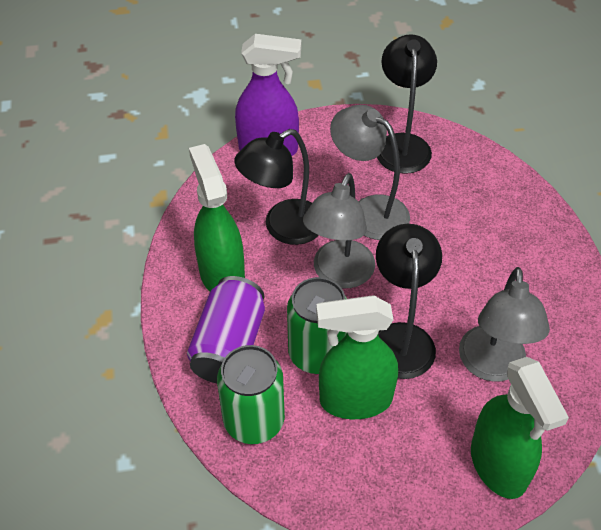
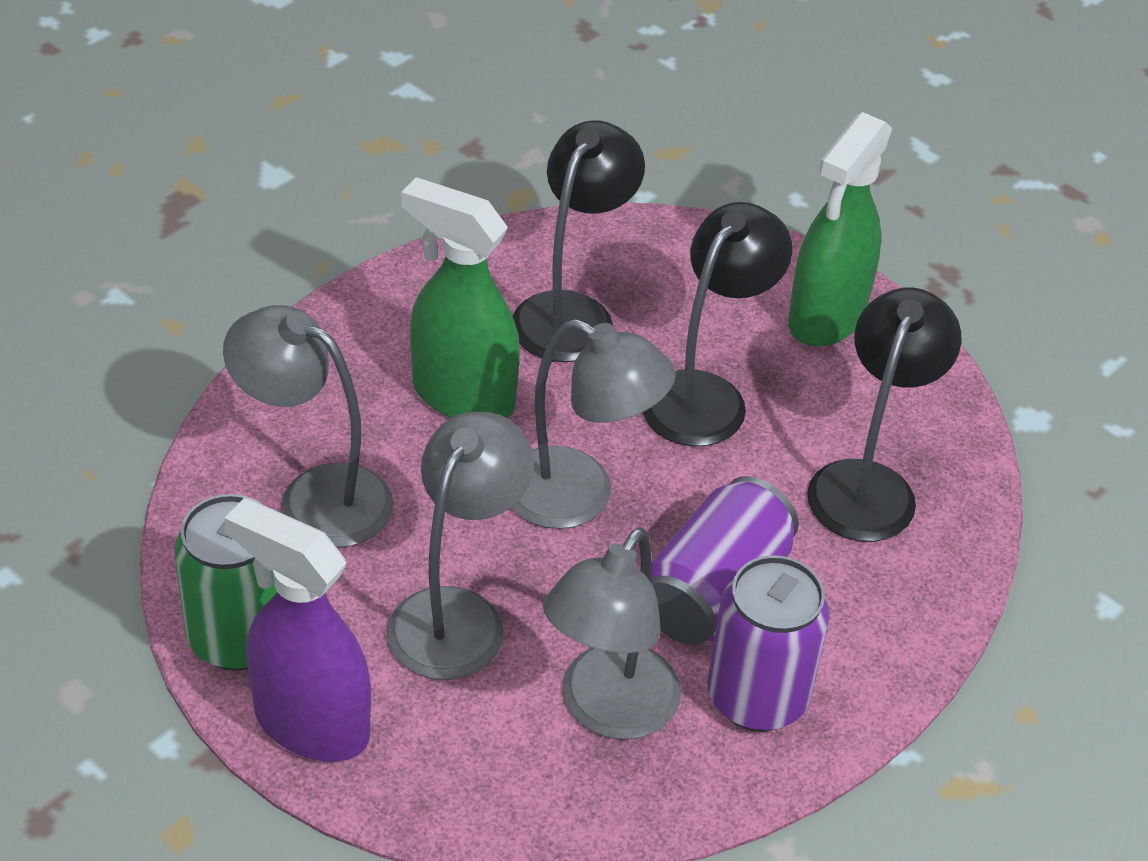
green can: [217,345,285,444] [287,277,347,374] = 2 -> [174,494,277,671] = 1
green spray bottle: [189,144,245,292] [316,295,398,419] [471,357,569,499] = 3 -> [401,177,520,418] [788,112,892,347] = 2
grey lamp: [303,173,375,288] [330,105,410,240] [459,267,550,382] = 3 -> [223,305,393,548] [387,412,534,680] [511,319,676,529] [543,528,681,740] = 4
purple can: [187,276,265,383] = 1 -> [651,476,799,645] [708,555,830,731] = 2

